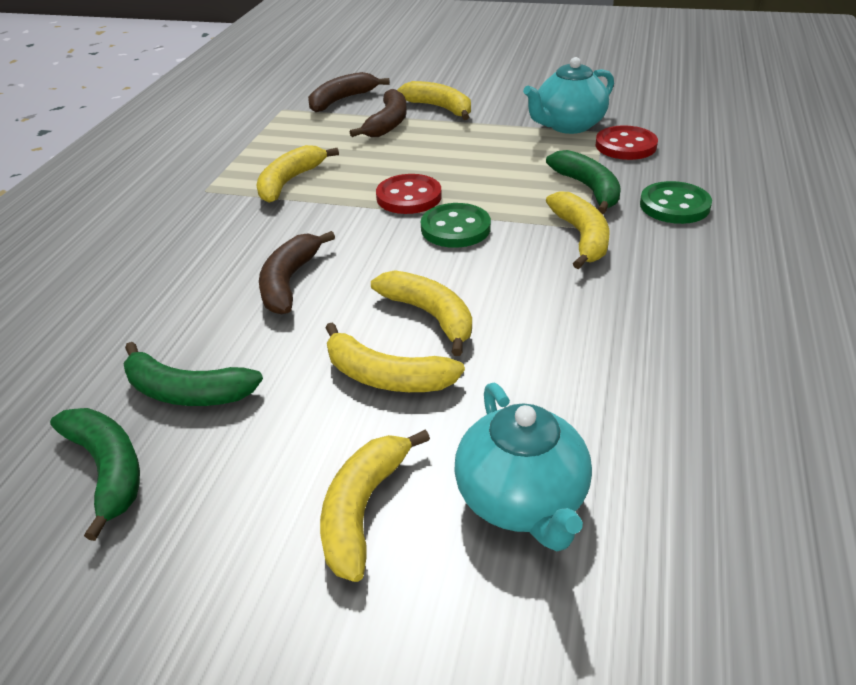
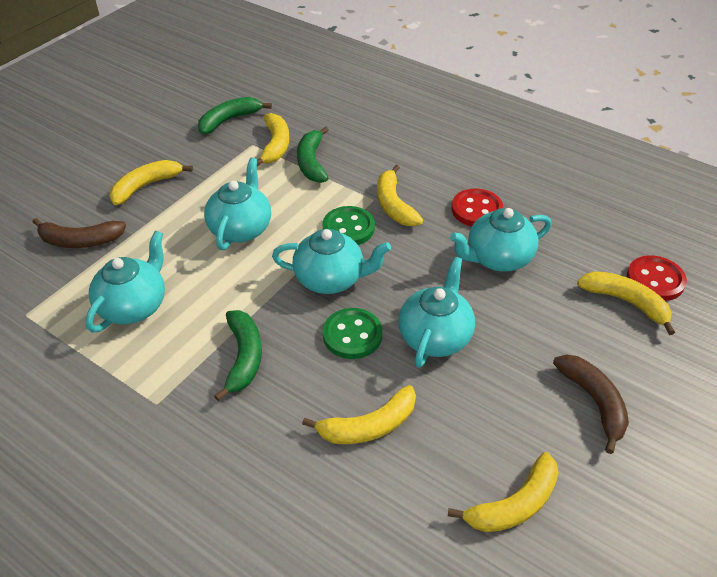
brown banana: [259,231,335,315] [308,72,390,112] [350,89,407,137] = 3 -> [33,218,126,248] [553,354,629,454] = 2
turquoise teapot: [454,383,592,551] [523,57,614,134] = 2 -> [85,230,165,332] [204,157,271,250] [272,229,391,294] [399,257,475,368] [450,208,552,272] = 5

